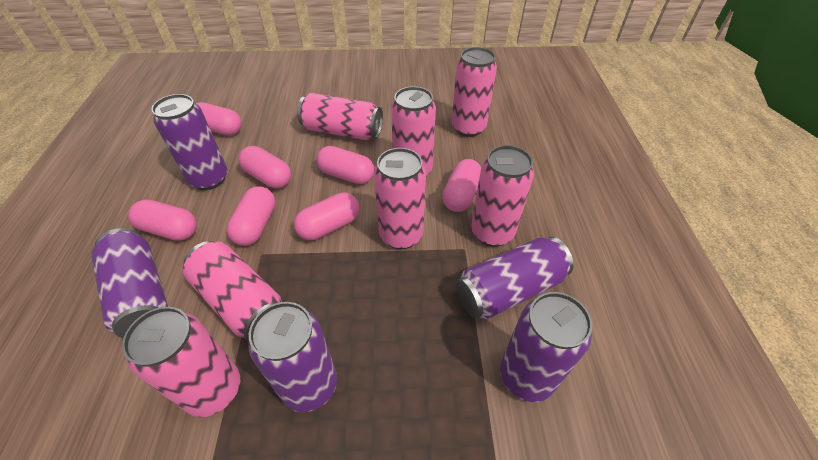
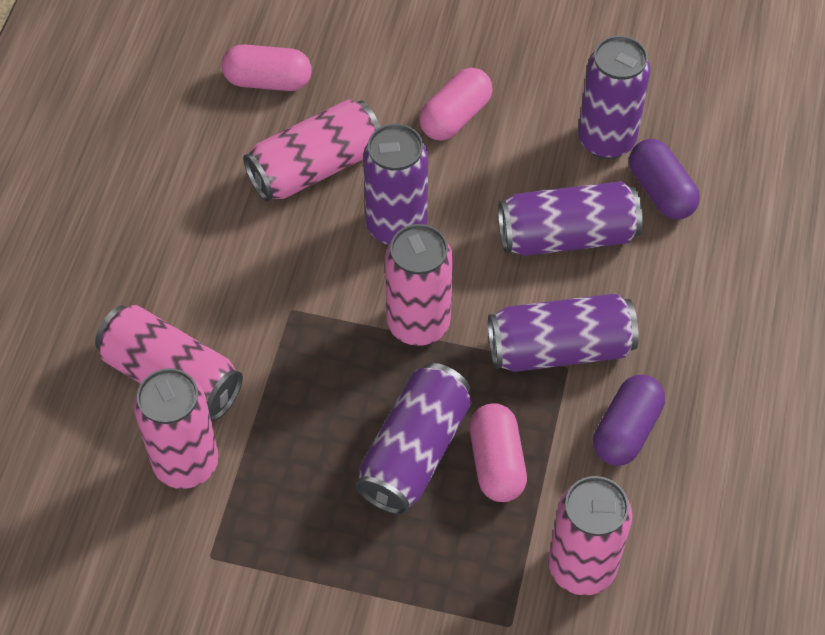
pink can: [122,307,240,417] [183,241,282,341] [297,93,383,140] [374,148,426,249] [391,86,436,176] [451,47,497,137] [471,145,534,247] = 7 -> [95,305,243,421] [134,368,219,489] [243,99,380,202] [385,224,453,346] [548,476,632,595] = 5
pink capsule: [128,200,197,241] [196,102,242,136] [227,186,275,246] [238,146,291,189] [294,192,360,240] [316,146,374,184] [442,159,481,212] = 7 -> [222,44,311,91] [419,68,493,141] [470,403,527,502] = 3
purple capsule: none = 0 -> [593,375,665,466] [629,139,700,220] = 2

